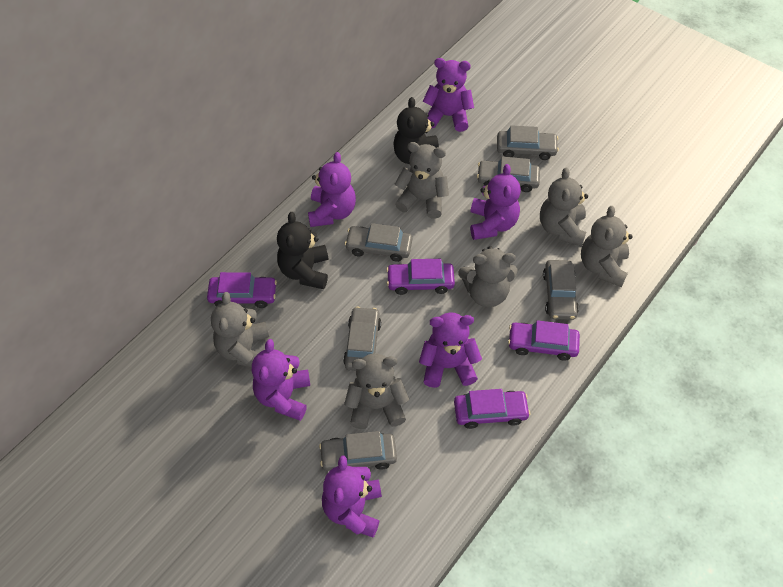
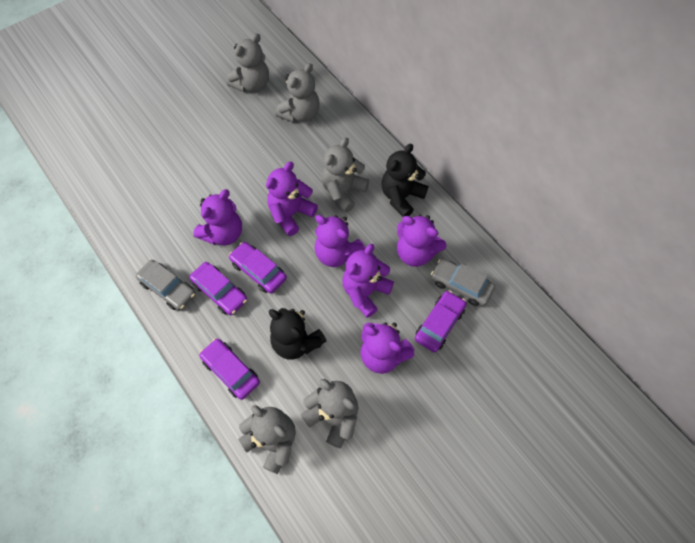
grey car: [319,431,397,471] [343,306,381,371] [345,223,412,262] [477,156,540,192] [497,125,559,160] [543,260,579,320] = 6 -> [136,260,196,311] [431,259,495,306] = 2
grey teddy bear: [211,292,269,368] [344,353,409,429] [395,142,449,219] [458,246,517,307] [540,168,588,247] [581,206,633,287] = 6 -> [227,33,269,92] [238,405,296,474] [275,63,320,122] [301,379,358,448] [321,138,369,213] = 5

